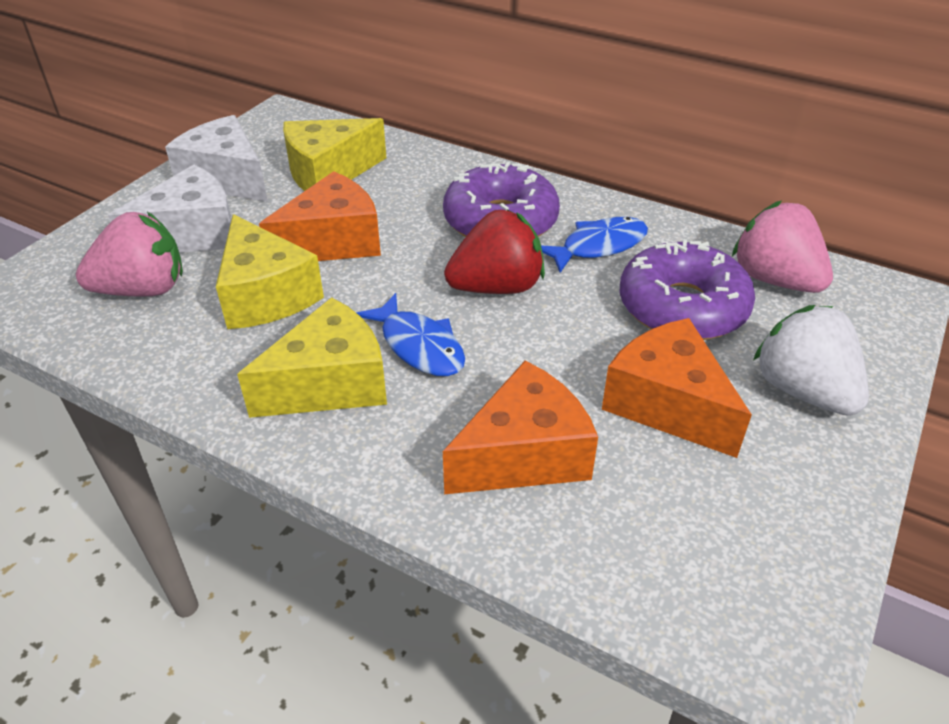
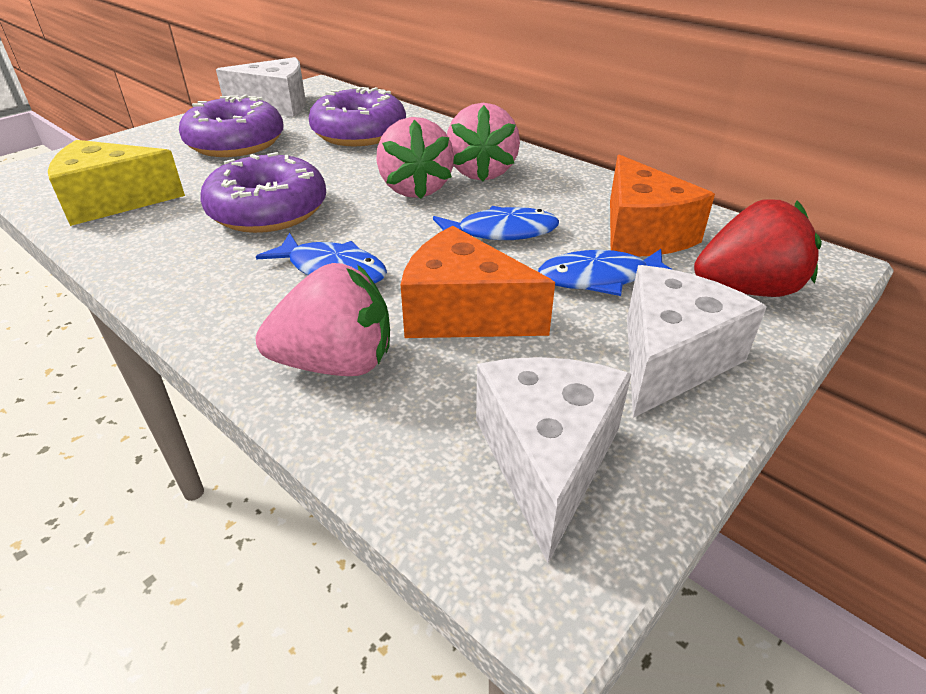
blue fish: [356,293,465,376] [541,217,648,273] = 2 -> [256,233,387,283] [433,206,559,240] [538,249,673,296] = 3
orange cheese: [259,171,381,261] [443,360,598,494] [602,318,752,458] = 3 -> [401,226,555,338] [610,155,715,257] = 2
pink strawberry: [76,212,183,296] [732,201,833,293] = 2 -> [256,263,390,376] [376,117,454,199] [447,103,520,182] = 3
purple donut: [443,162,560,237] [620,239,755,340] = 2 -> [179,95,284,157] [200,152,326,233] [309,87,406,146] = 3
white cheese: [108,165,232,253] [165,115,268,202] = 2 -> [216,57,306,117] [476,357,631,563] [627,265,767,418] = 3
white strawberry: [753,305,869,416] = 1 -> none = 0
yellow cheese: [216,214,324,329] [237,297,387,418] [283,118,386,191] = 3 -> [48,140,185,226] = 1

